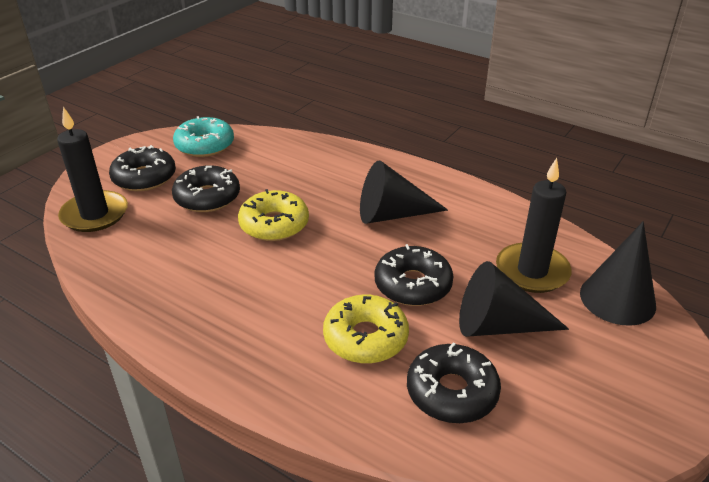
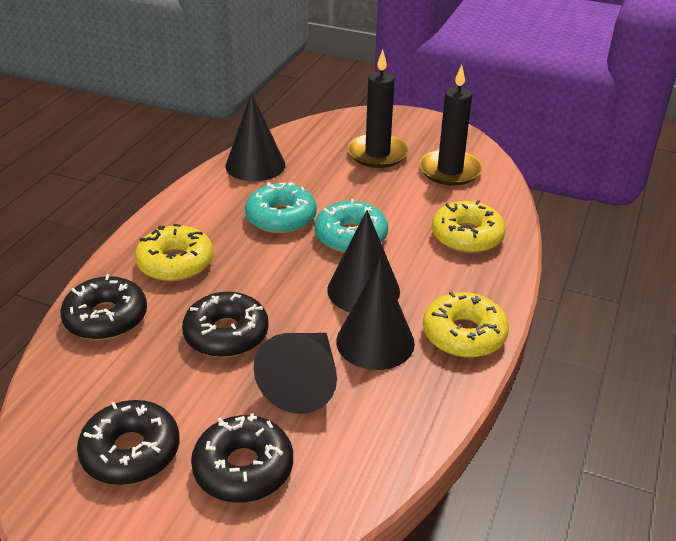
black cone: [360,160,448,224] [459,261,569,337] [580,221,656,326] = 3 -> [226,93,285,181] [254,333,337,414] [327,210,400,312] [336,260,415,370] = 4
turquoise donut: [173,116,234,157] = 1 -> [245,182,317,234] [315,199,388,253] = 2
yellow donut: [238,189,309,241] [323,295,409,364] = 2 -> [135,224,213,282] [423,291,509,357] [432,200,506,253] = 3

